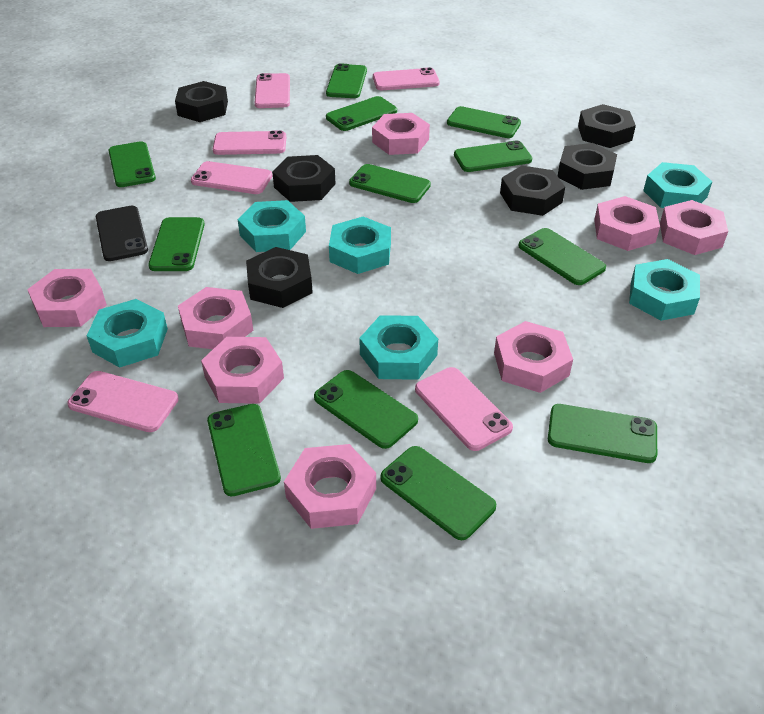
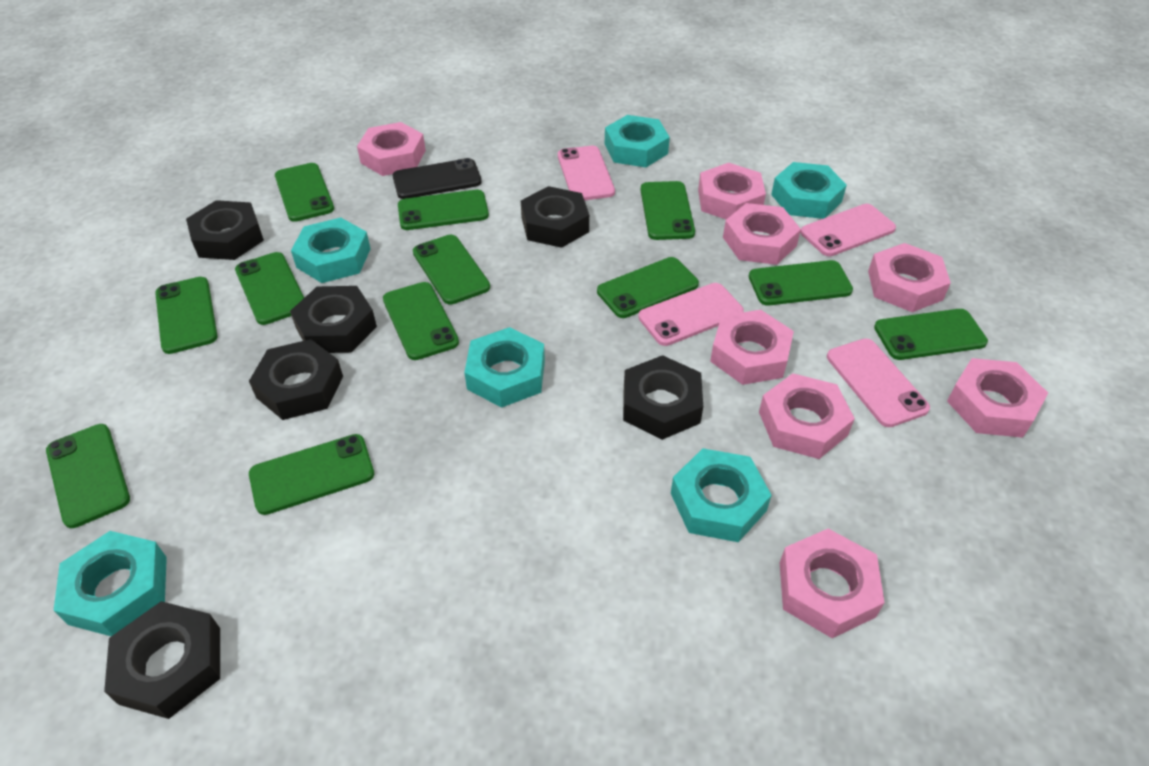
pink phone: [67,371,179,432] [191,161,272,194] [213,130,286,155] [255,73,290,108] [373,67,440,90] [415,367,513,451] = 6 -> [558,146,615,200] [638,283,744,346] [800,204,896,256] [827,338,930,427] = 4

